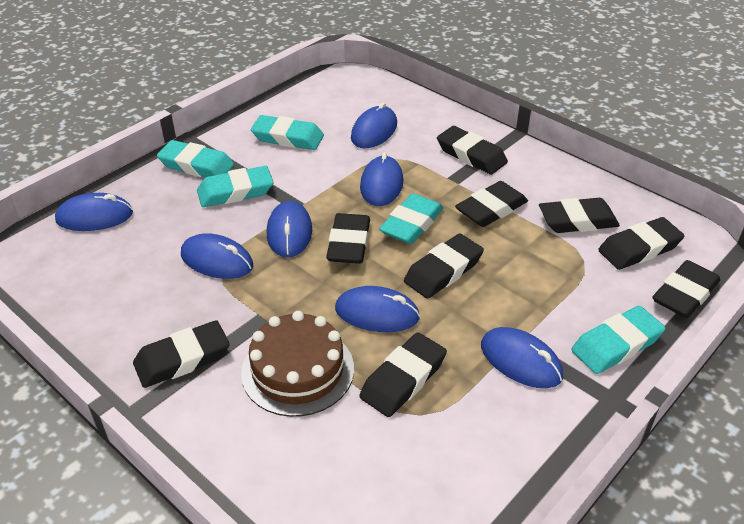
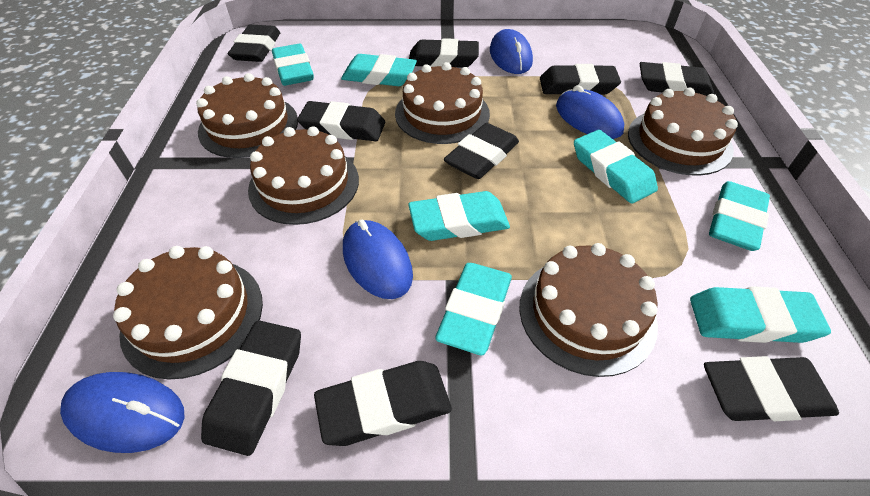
blue mouse: [55,193,133,231] [181,233,253,279] [267,201,312,258] [335,286,420,332] [351,103,397,148] [360,152,403,206] [481,327,563,388] = 7 -> [60,372,185,453] [343,220,413,299] [490,29,533,74] [556,85,624,139] = 4
brown cake: [241,311,354,417] = 1 -> [113,246,263,379] [196,73,298,158] [248,126,359,225] [395,62,490,144] [519,243,658,377] [628,88,738,176] = 6
turquoise eraser: [157,140,234,177] [197,166,273,207] [251,115,324,150] [379,193,443,244] [571,306,665,374] = 5 -> [272,44,314,86] [341,54,417,86] [408,191,510,241] [435,263,512,355] [574,130,658,204] [690,286,831,343] [709,181,770,251] = 7

